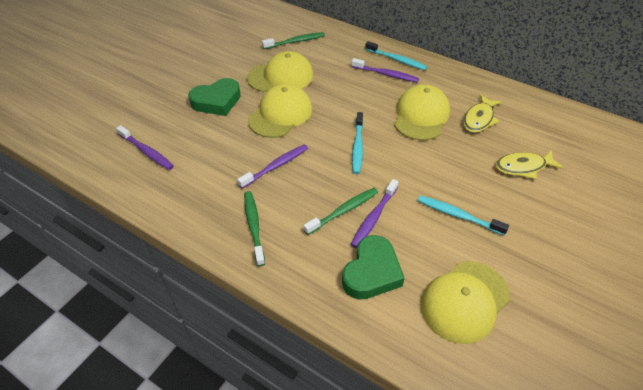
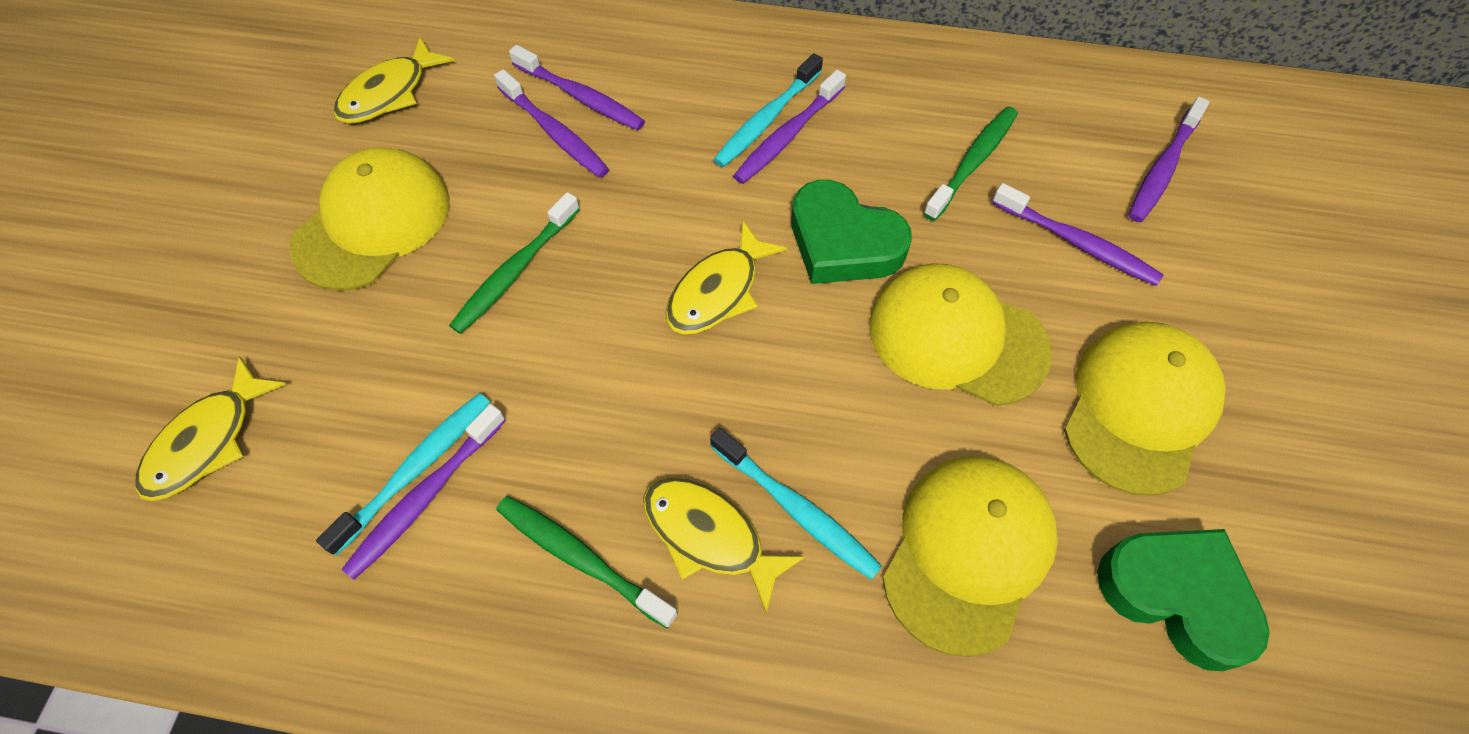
purple toothbrush: [116,125,174,170] [237,145,308,189] [351,179,398,248] [352,58,419,83] = 4 -> [342,404,506,580] [494,69,609,178] [509,45,645,130] [733,70,846,184] [992,183,1164,286] [1129,97,1210,222] = 6
yellow fish: [463,94,502,133] [495,150,564,179] = 2 -> [136,356,286,501] [333,37,454,123] [643,477,805,614] [666,220,787,334] = 4

